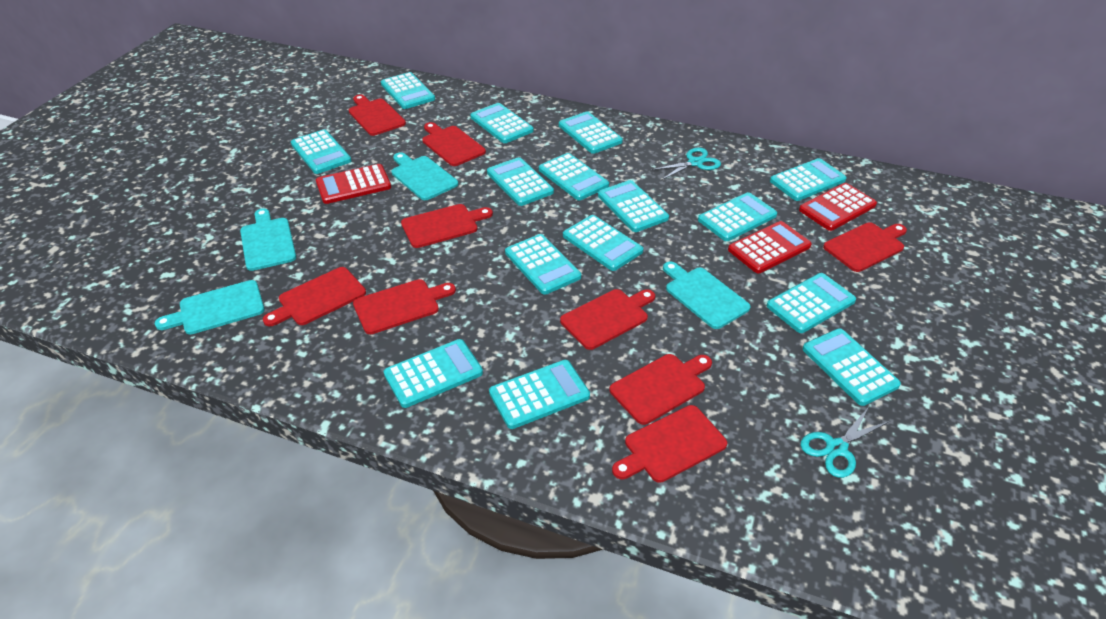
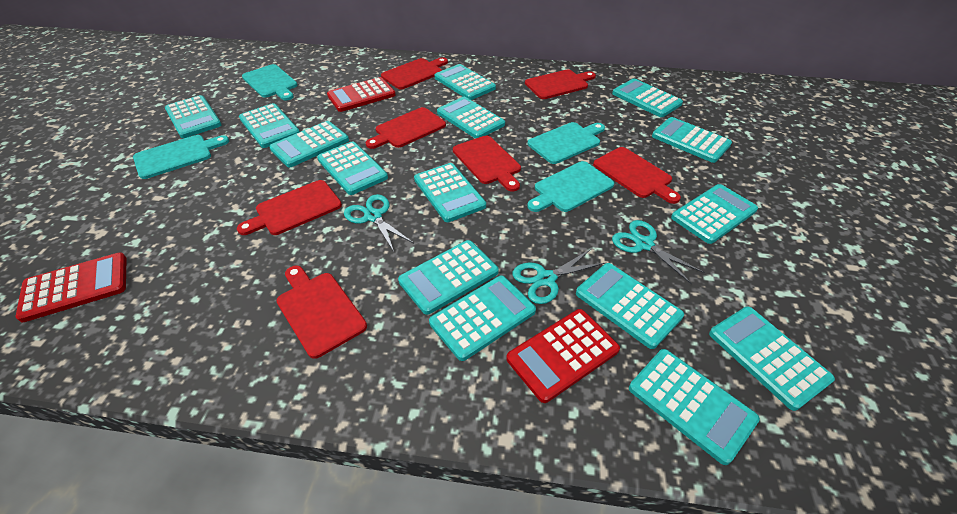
red cutting board: [263,267,366,326] [349,95,406,136] [353,279,456,334] [401,204,493,248] [422,122,486,166] [560,289,655,350] [609,354,712,425] [612,405,727,483] [823,222,907,272] = 9 -> [237,180,342,235] [277,265,367,359] [366,107,446,149] [381,57,448,90] [453,136,521,192] [525,69,596,99] [593,147,681,204] = 7
turquoise scissors: [651,147,721,180] [800,408,890,478] = 2 -> [344,194,414,252] [512,248,605,304] [612,220,705,284] = 3

